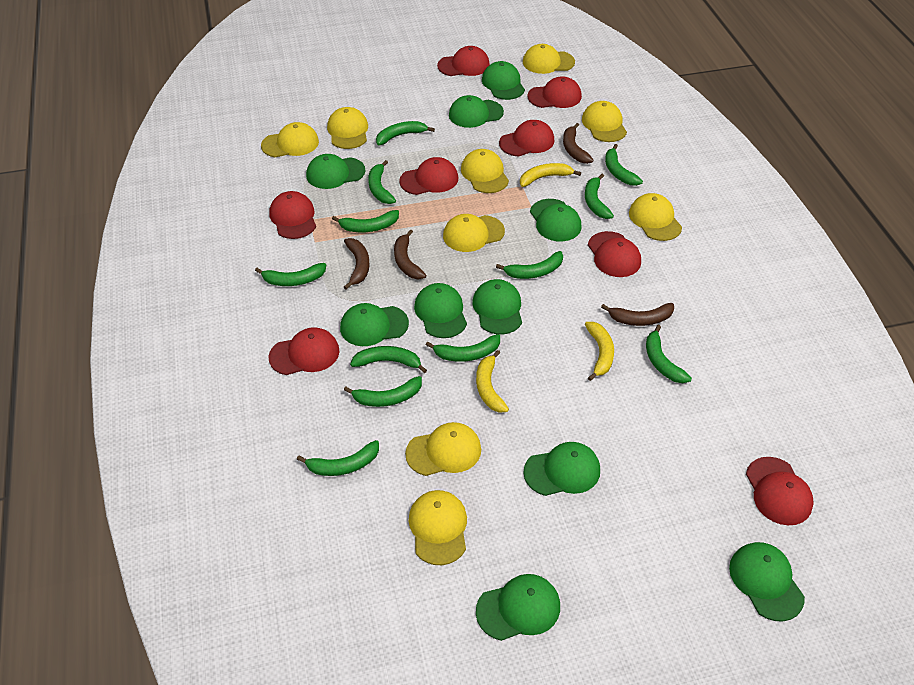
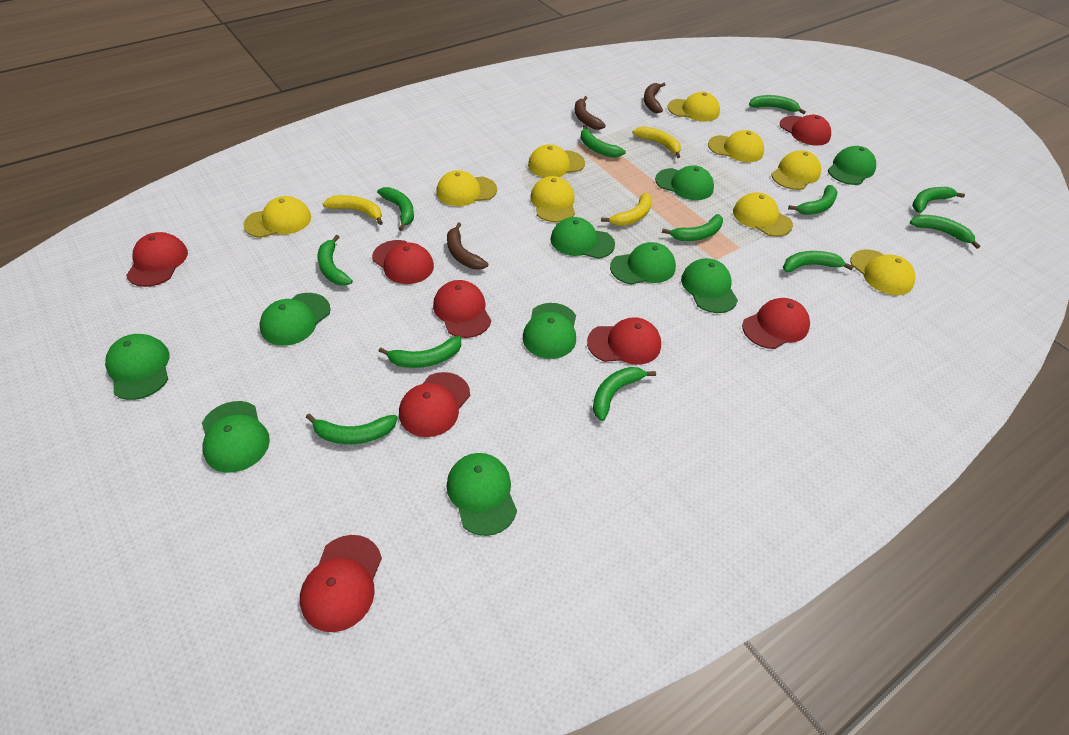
brown banana: [344,238,369,290] [394,229,426,279] [563,123,594,164] [601,303,674,326] = 4 -> [447,222,488,269] [575,96,606,130] [644,83,665,113] = 3

